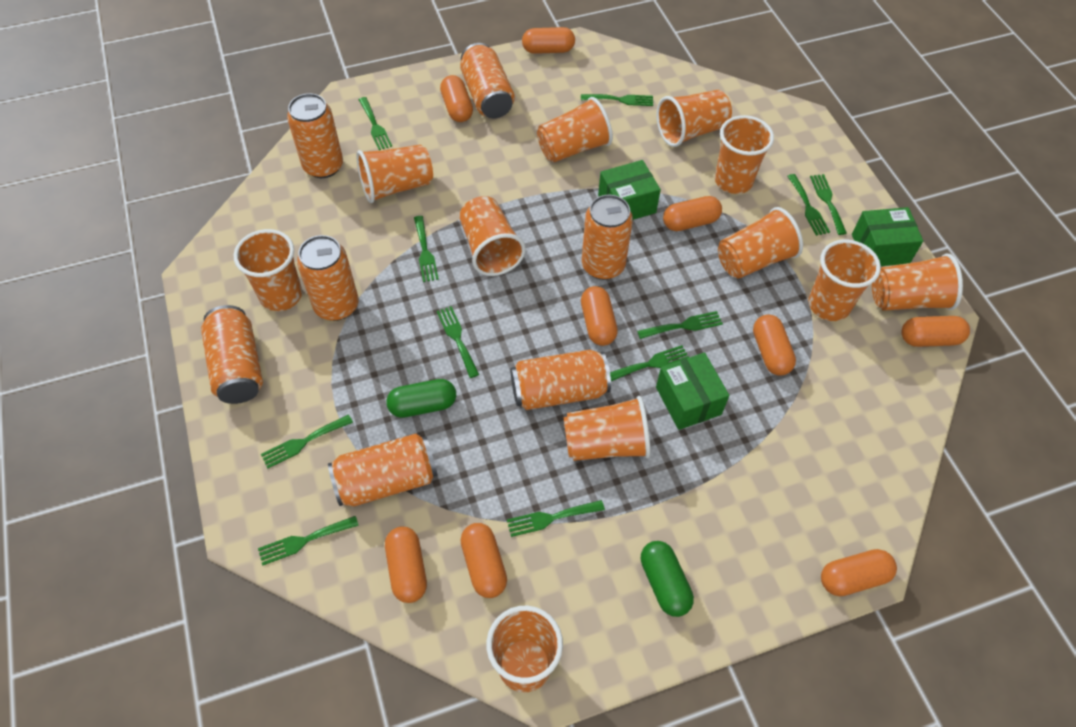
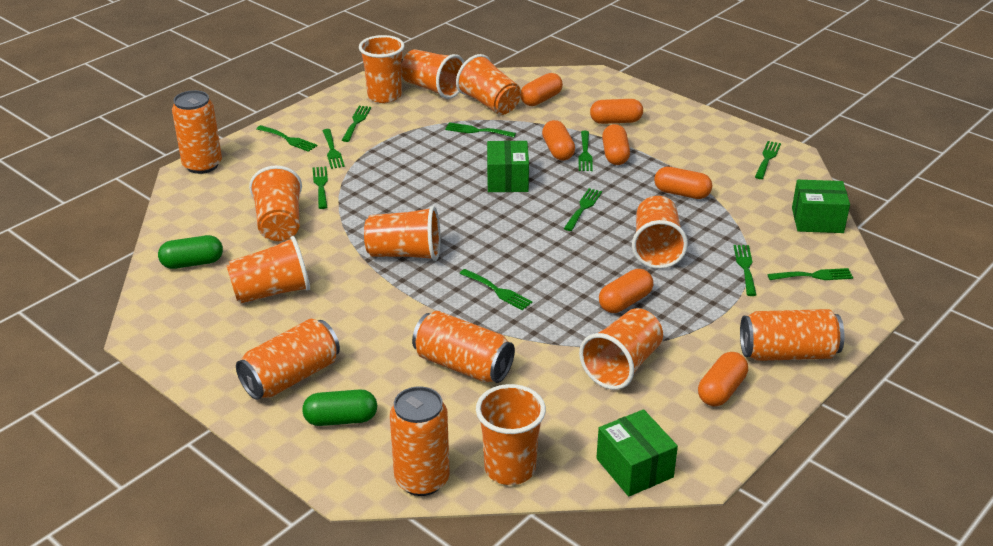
orange can: [201,305,263,404] [287,93,343,178] [297,235,359,321] [328,434,438,506] [460,43,515,118] [510,350,611,410] [581,195,633,280] = 7 -> [172,90,222,174] [236,319,340,400] [390,386,450,496] [412,311,515,383] [740,309,845,361] = 5
orange capsule: [385,527,427,603] [440,75,473,122] [460,523,507,598] [522,27,575,54] [581,286,618,346] [663,196,722,231] [753,314,796,376] [821,549,897,596] [901,316,970,347] = 9 -> [521,73,563,106] [542,120,575,160] [590,99,643,124] [599,269,653,313] [602,124,630,165] [654,167,712,199] [698,352,748,406] = 7
orange cup: [234,229,302,311] [357,145,433,203] [459,196,526,276] [486,606,563,692] [537,97,613,162] [563,396,650,461] [657,90,732,147] [715,115,774,194] [718,207,803,279] [808,240,881,321] [872,254,963,311] = 11 -> [227,236,310,303] [249,166,302,241] [359,35,405,103] [364,206,440,261] [401,49,464,99] [456,54,521,115] [476,384,546,485] [579,308,663,390] [632,196,688,269] = 9

